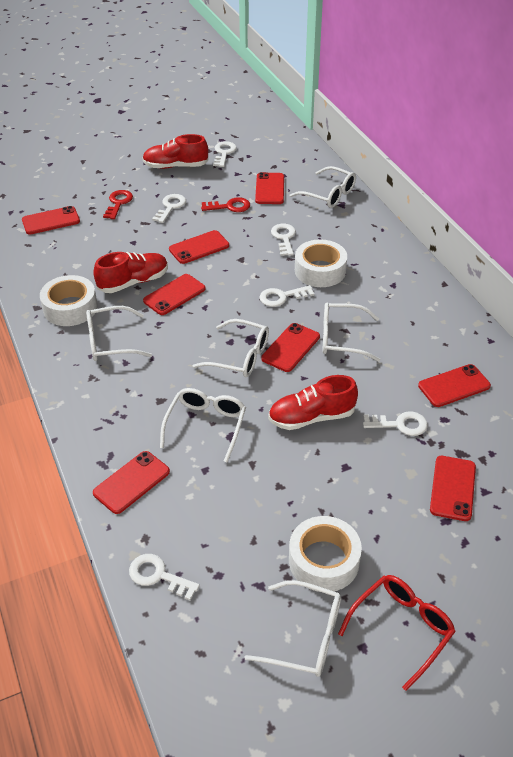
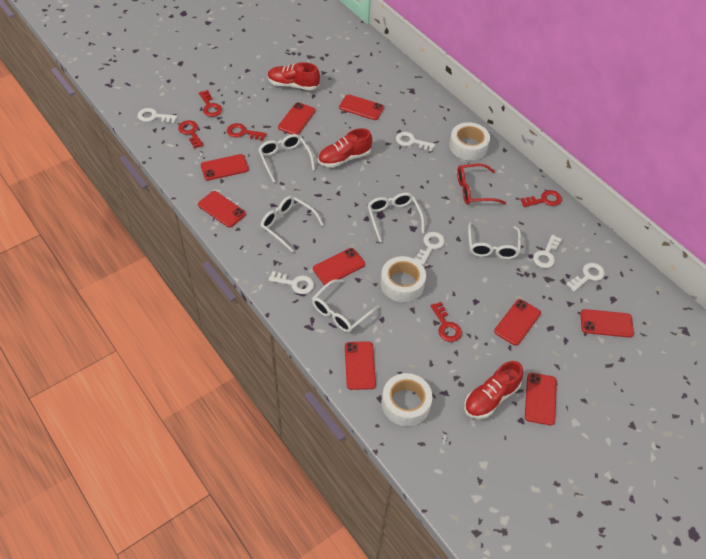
red key: [103,190,133,219] [201,197,250,212] = 2 -> [178,120,204,149] [199,90,222,117] [227,123,266,141] [430,302,462,342] [520,190,562,207] = 5
red phone: [22,206,80,235] [93,451,170,514] [143,274,206,315] [169,230,229,264] [255,172,284,204] [261,323,320,372] [418,364,491,407] [430,456,476,521] = 8 -> [198,191,246,228] [201,154,249,181] [278,102,316,135] [313,248,365,285] [339,94,384,120] [345,341,376,390] [494,299,541,346] [525,373,557,425] [580,309,634,338] = 9
white glasses: [86,306,152,361] [160,388,246,463] [193,319,269,377] [244,580,341,677] [290,166,356,208] [322,303,380,362] = 6 -> [258,134,315,183] [261,196,324,253] [312,279,379,332] [367,193,424,242] [468,222,521,259] = 5

